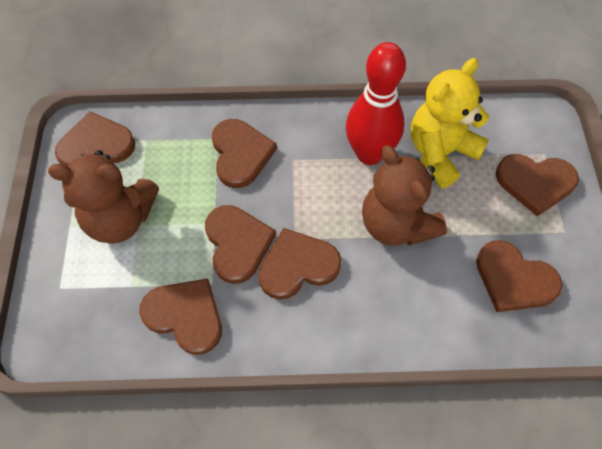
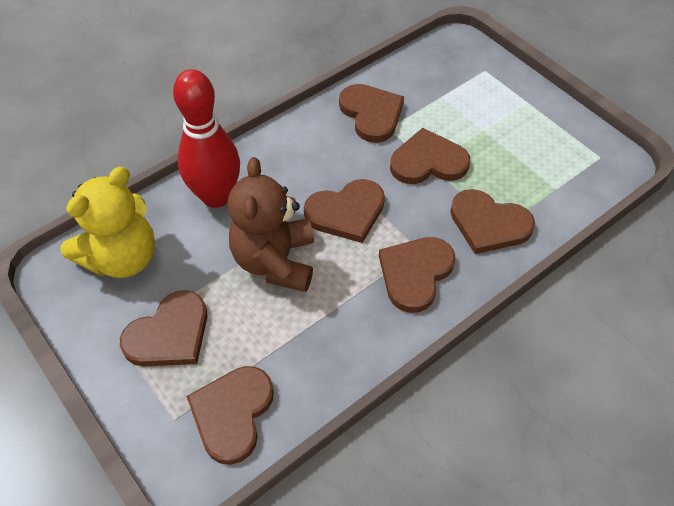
brown teddy bear: [48,150,159,244] [362,145,447,246] = 2 -> [228,157,314,292] = 1

